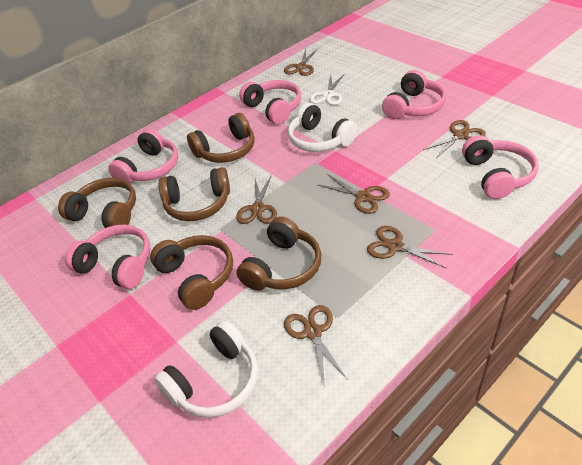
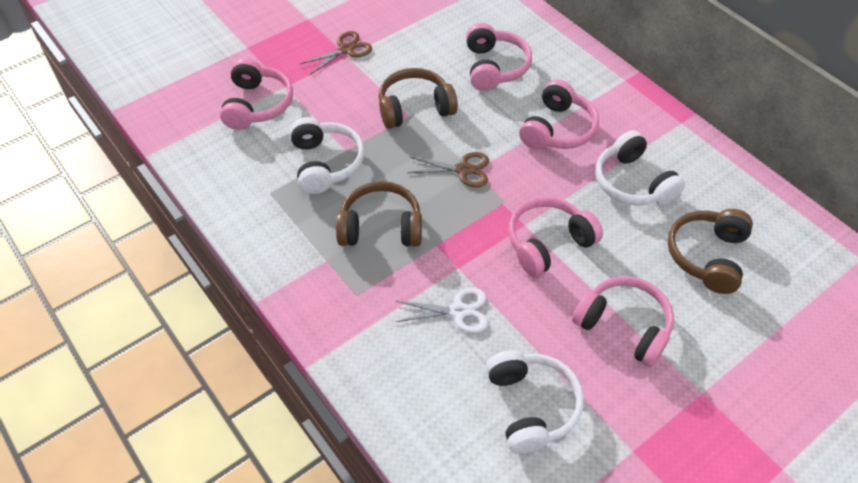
brown headphones: [58,178,136,228] [150,235,233,310] [158,167,230,221] [187,113,255,163] [236,217,321,291] = 5 -> [336,181,422,247] [379,68,458,129] [668,209,753,294] = 3
brown scissors: [236,175,277,224] [284,49,318,76] [284,305,348,387] [318,174,390,214] [367,226,453,269] [423,120,486,158] = 6 -> [300,31,372,75] [408,152,489,187] = 2
white headphones: [154,320,258,418] [288,103,357,152] = 2 -> [290,117,365,194] [486,350,584,454] [595,130,685,206] = 3

